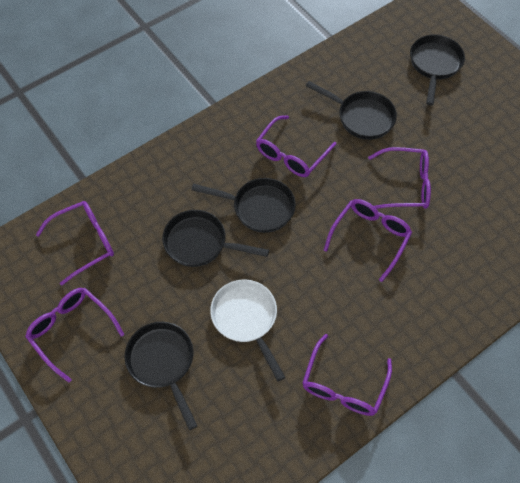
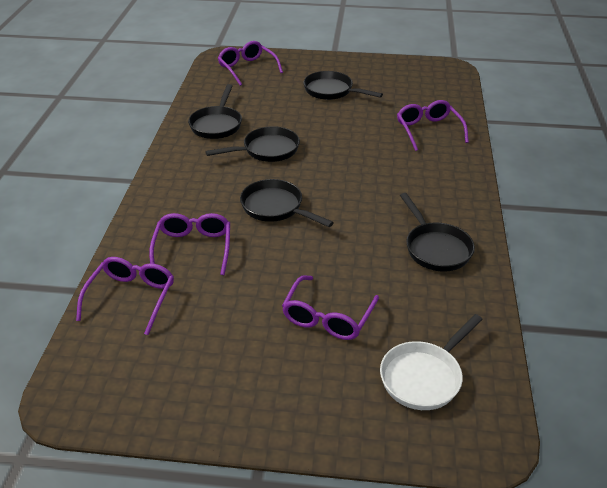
purple glasses: [25,288,124,383] [36,201,114,285] [256,115,336,177] [302,334,392,416] [324,199,412,282] [368,147,431,209] = 6 -> [76,257,174,335] [149,213,230,275] [218,41,283,86] [282,275,379,340] [397,100,469,151] = 5

